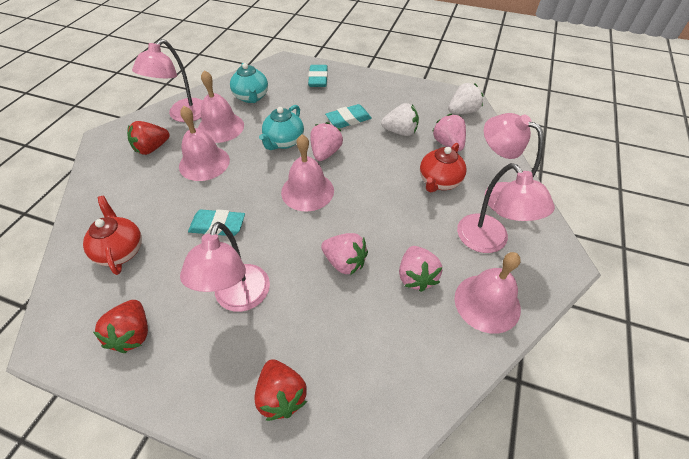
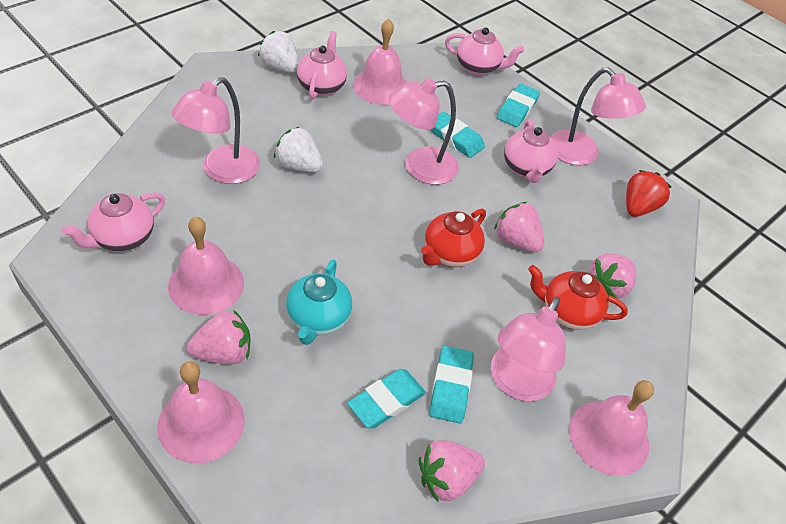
pink teapot: none = 0 -> [62,192,165,252] [297,31,347,99] [445,27,524,76] [504,119,558,183] = 4
red strawberry: [93,300,148,353] [127,121,170,155] [254,359,307,421] = 3 -> [626,170,671,217] = 1
turquoise eraser: [188,209,245,236] [308,65,328,87] [325,104,372,128] = 3 -> [347,369,426,428] [429,346,474,424] [431,112,485,158] [497,84,540,127] = 4
turquoise teapot: [230,63,268,103] [259,105,304,150] = 2 -> [286,259,352,345] = 1

